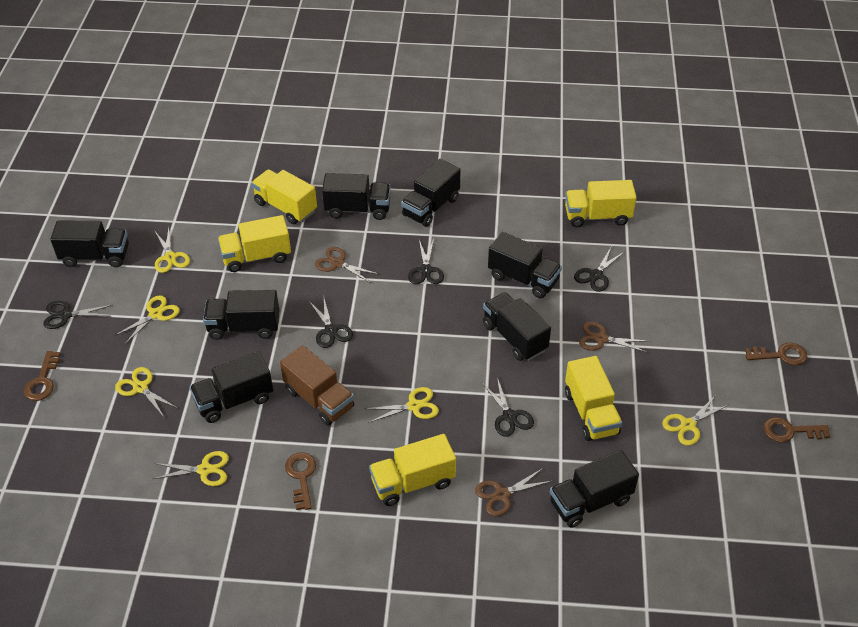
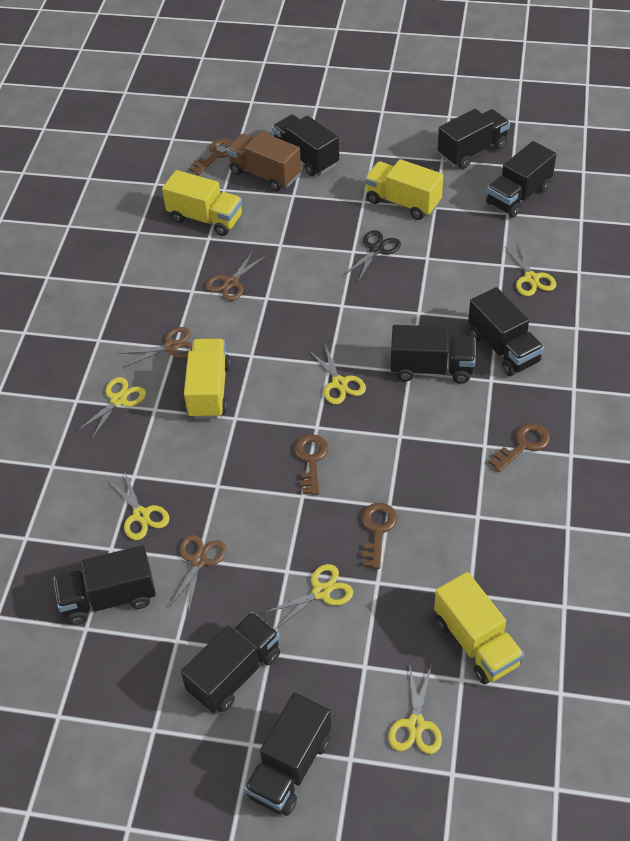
black scissors: [43,301,113,329] [309,299,353,348] [408,239,444,284] [482,378,534,437] [574,247,624,292] = 5 -> [344,230,401,282] = 1
yellow truck: [218,215,291,272] [251,169,317,224] [369,434,456,506] [565,180,637,227] [565,356,622,441] = 5 -> [162,170,242,236] [184,339,230,419] [365,159,443,220] [434,572,524,684] = 4

